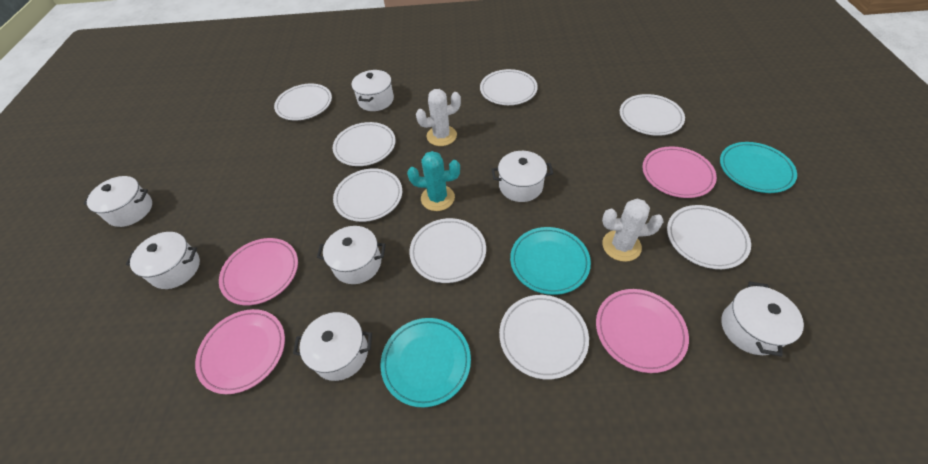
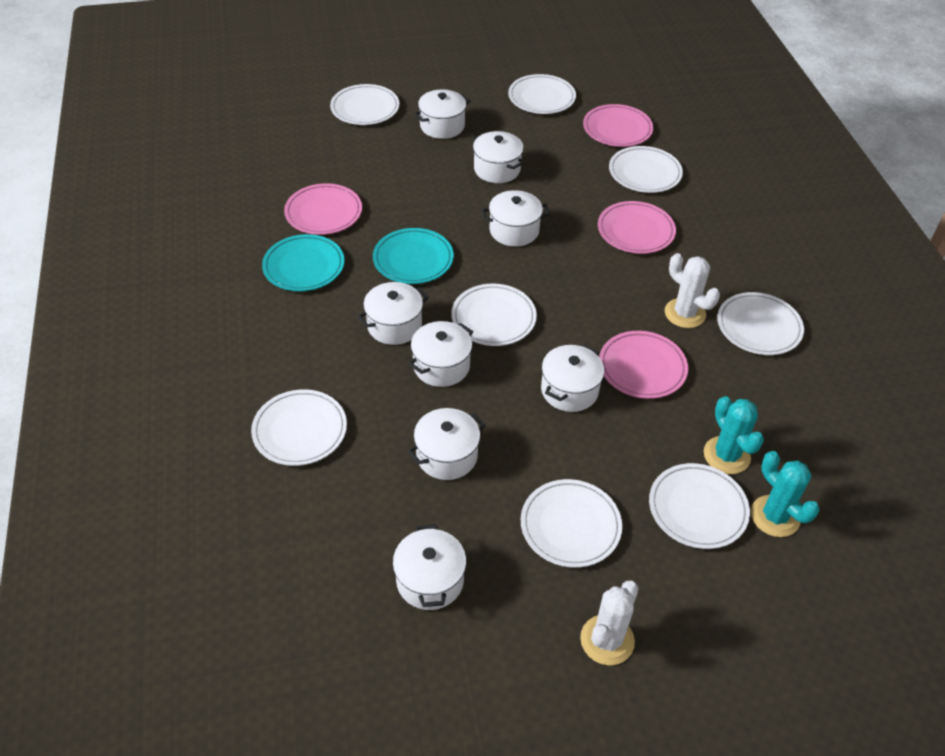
turquoise cactus: [407,151,460,211] = 1 -> [704,396,764,474] [751,451,820,537] = 2
turquoise plate: [381,318,471,408] [510,227,591,295] [720,142,797,193] = 3 -> [262,234,345,291] [373,228,454,284] = 2
white pot: [83,176,152,227] [126,232,200,289] [293,312,372,381] [317,226,386,284] [352,70,394,111] [492,151,553,202] [721,282,804,356] = 7 -> [357,282,429,345] [393,524,466,610] [408,408,486,480] [409,321,473,387] [414,89,470,139] [472,131,524,183] [482,190,550,247] [541,345,604,412] = 8

